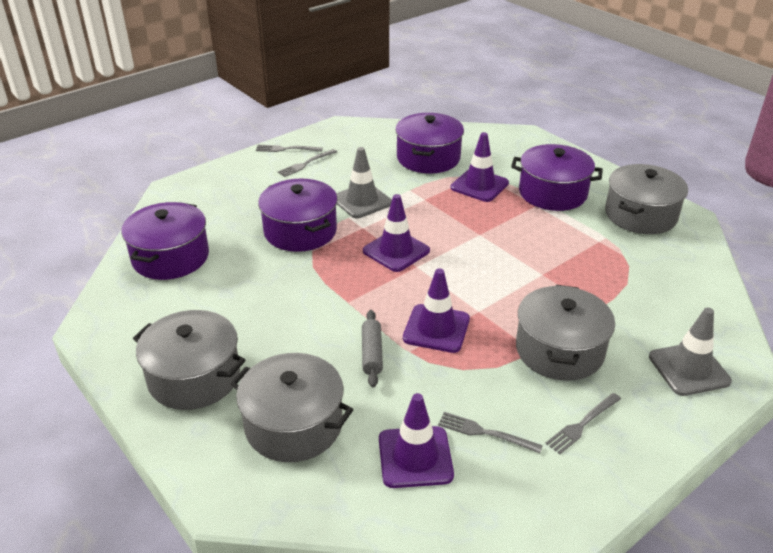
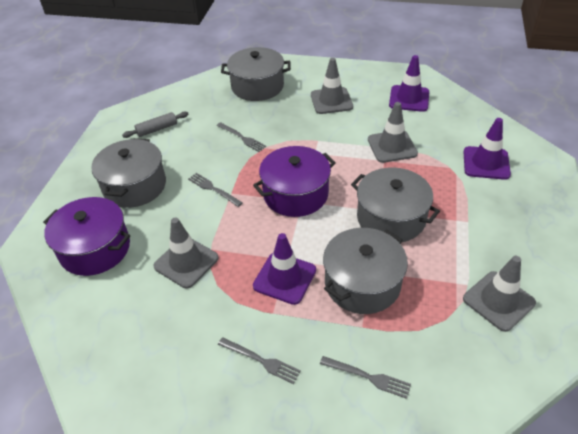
grey traffic cone: [336,147,392,218] [649,307,732,396] = 2 -> [153,218,219,288] [311,58,353,114] [368,102,418,163] [463,256,536,332] = 4
purple pot: [121,202,209,280] [258,178,338,252] [395,113,464,174] [511,144,603,211] = 4 -> [43,197,130,276] [253,146,336,217] = 2
purple traffic cone: [363,194,430,272] [379,393,454,488] [403,268,470,353] [451,132,509,202] = 4 -> [253,233,316,305] [389,55,429,112] [463,118,511,180] = 3

